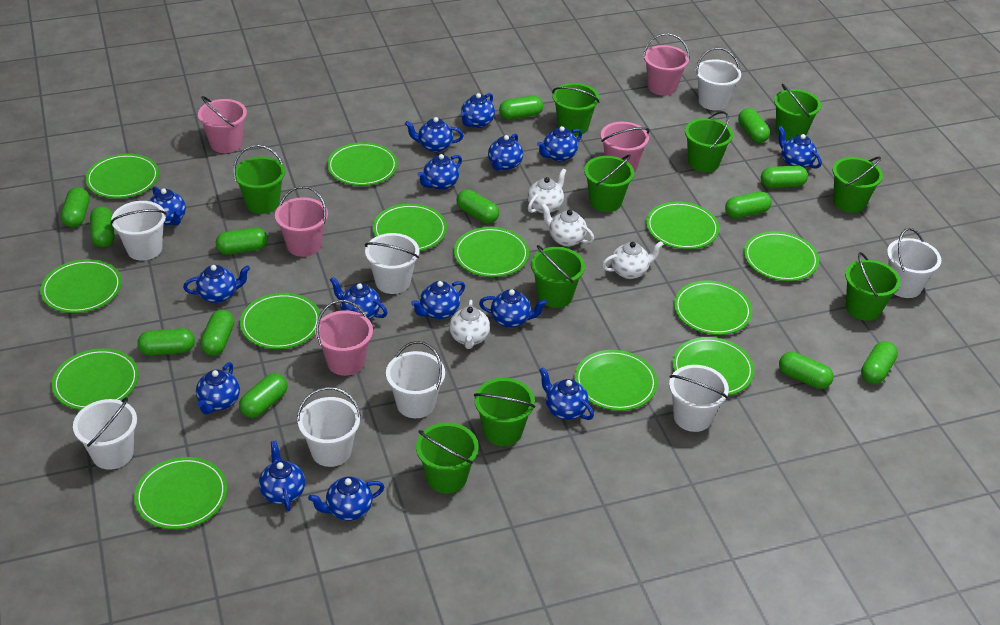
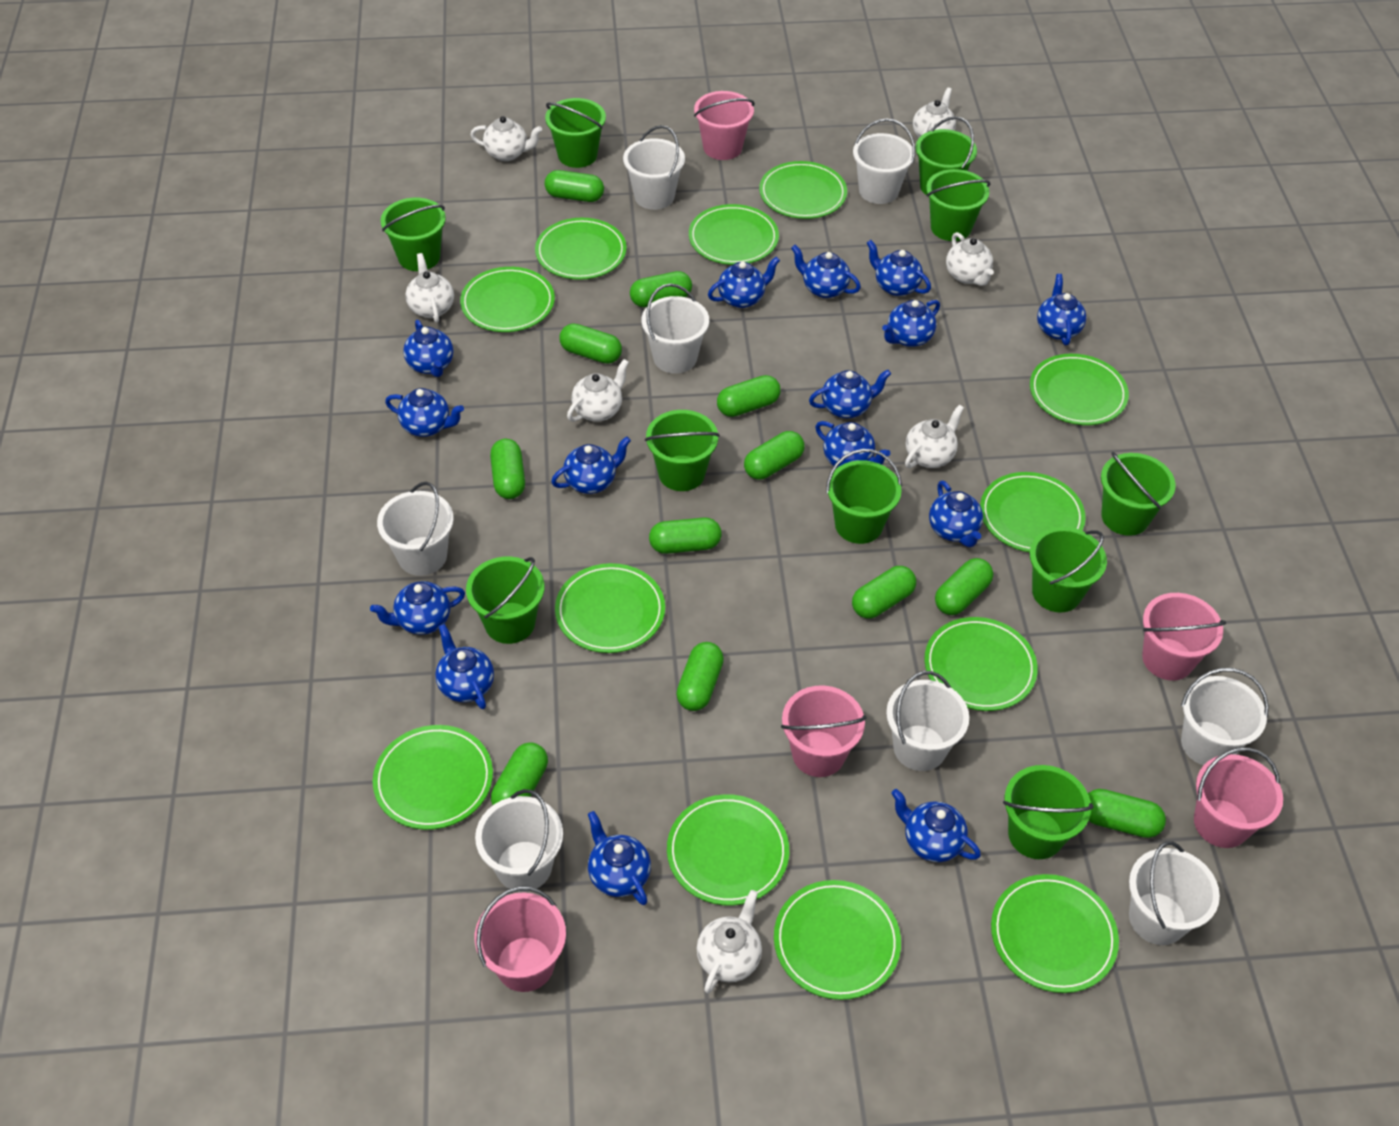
green capsule: [61,187,90,228] [90,206,114,247] [137,328,195,356] [200,310,234,356] [216,227,268,255] [239,373,287,418] [456,190,499,224] [499,95,543,120] [725,191,772,218] [738,108,770,143] [761,165,808,188] [779,352,834,389] [861,341,898,384] = 13 -> [490,439,525,499] [491,742,548,805] [545,170,604,202] [560,323,622,364] [630,271,692,307] [649,517,721,554] [676,642,724,711] [717,375,780,417] [744,431,805,480] [852,566,916,619] [935,558,993,615] [1088,789,1166,838] = 12
green plate: [40,259,122,313] [52,348,139,410] [85,153,159,199] [134,457,227,529] [240,293,320,349] [327,142,398,186] [373,203,447,251] [454,227,529,277] [575,350,658,411] [646,202,719,249] [672,337,754,396] [674,281,752,335] [744,231,819,281] = 13 -> [373,725,493,830] [460,267,555,332] [535,218,627,280] [555,563,665,653] [667,794,789,906] [689,204,779,265] [759,161,847,219] [774,880,901,1000] [924,617,1038,711] [980,472,1086,552] [991,874,1119,993] [1030,354,1129,425] = 12
white teapot: [449,300,490,349] [527,169,567,213] [541,203,594,247] [602,241,664,279] = 4 -> [406,253,454,323] [470,116,542,161] [567,359,629,422] [697,890,762,994] [905,405,964,468] [913,87,956,137] [946,232,994,286] = 7

